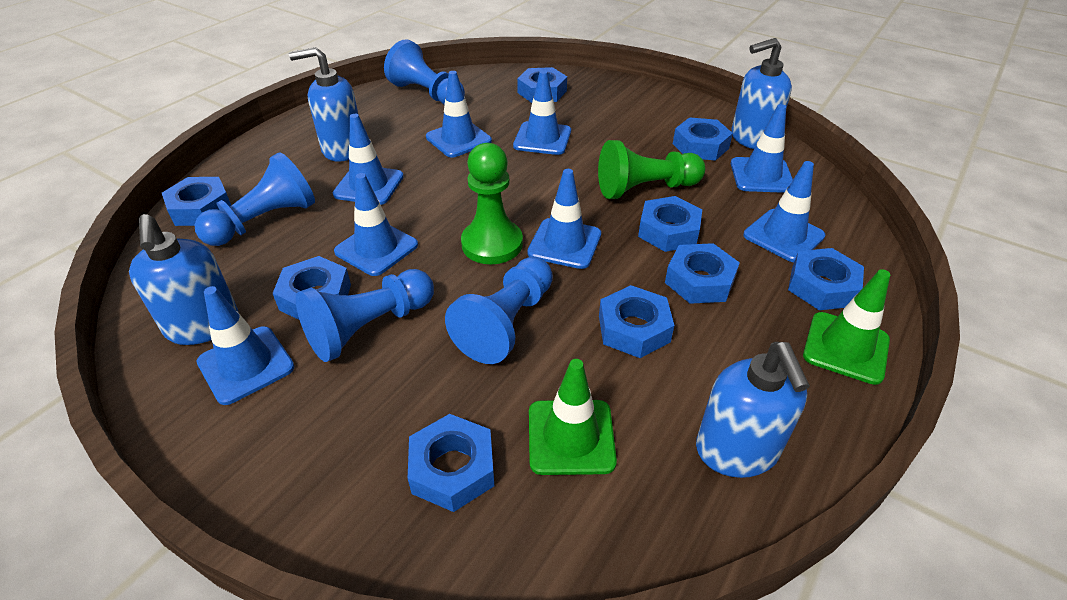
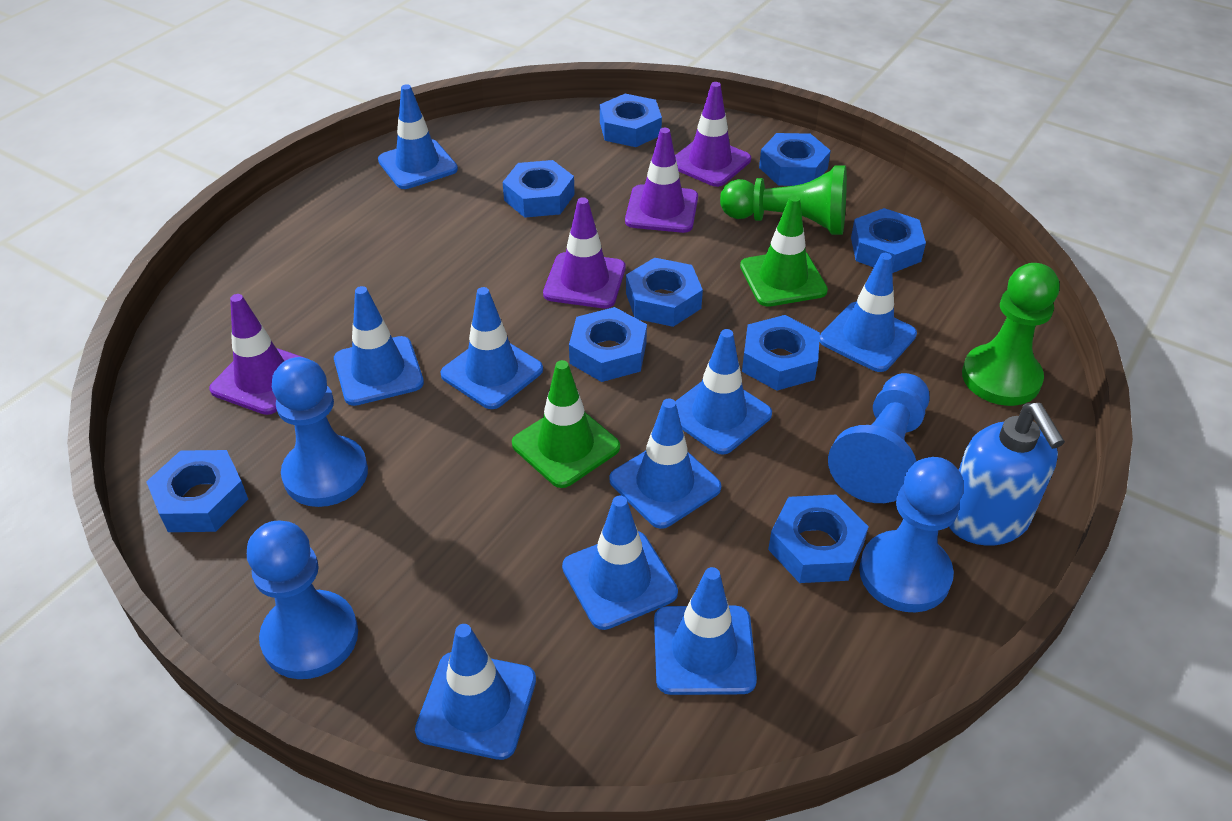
blue soap dispenser: [129,214,238,345] [289,47,358,162] [696,342,810,478] [731,38,792,149] = 4 -> [949,403,1065,546] = 1
blue traffic cone: [197,286,295,405] [333,114,404,205] [334,173,418,276] [426,71,492,157] [513,70,571,155] [527,169,601,269] [731,104,793,193] [743,161,826,262] = 8 -> [334,286,424,406] [378,84,458,189] [415,624,536,760] [440,287,543,409] [562,496,678,630] [609,398,721,529] [654,567,757,695] [675,329,772,455] [819,253,917,372] = 9
purple traffic cone: none = 0 -> [209,294,304,415] [543,197,626,308] [625,128,698,233] [675,82,751,187] = 4

